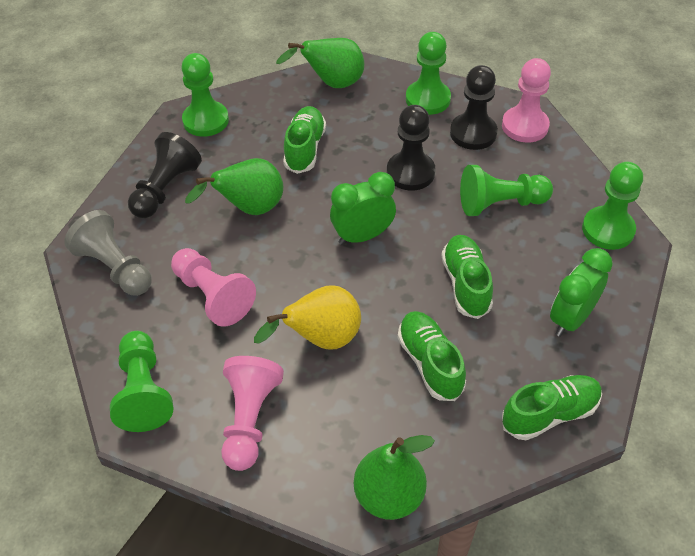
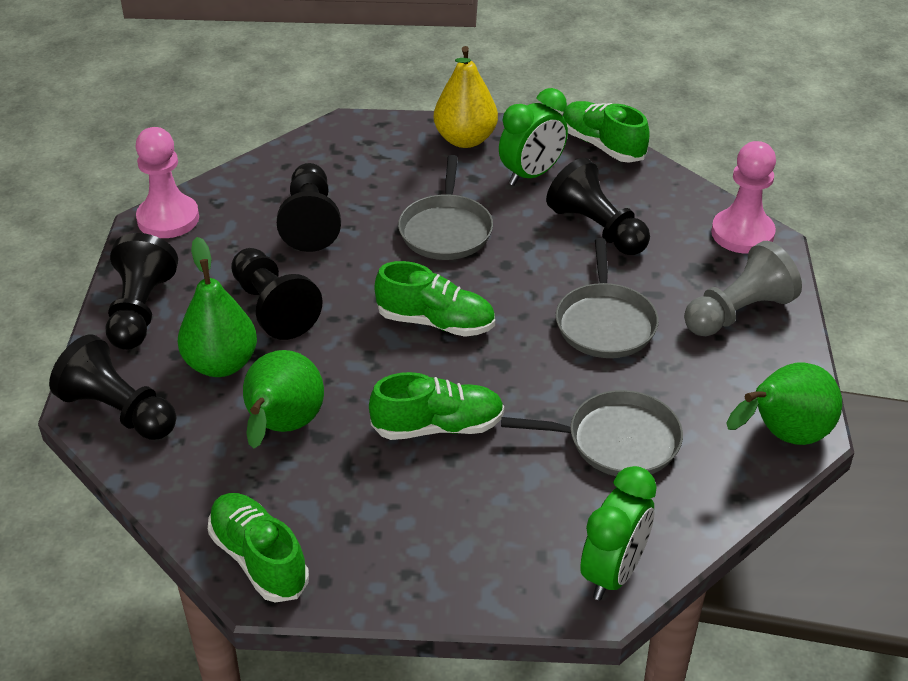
black pawn: [128,132,202,218] [387,105,435,190] [450,65,498,150] = 3 -> [49,334,176,440] [106,233,178,350] [231,248,323,340] [277,163,341,252] [546,158,650,255] = 5
green pawn: [110,331,173,432] [181,53,229,137] [406,32,451,115] [460,165,553,216] [582,162,643,250] = 5 -> none = 0
grey pan: none = 0 -> [398,155,493,260] [501,390,683,476] [556,238,659,358] = 3
pink pawn: [171,248,256,327] [221,356,284,471] [502,58,551,142] = 3 -> [136,127,199,238] [711,141,776,254] = 2

